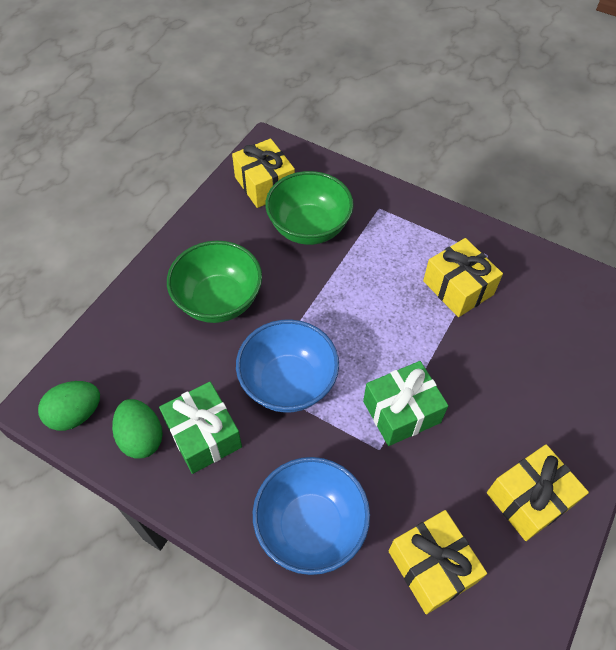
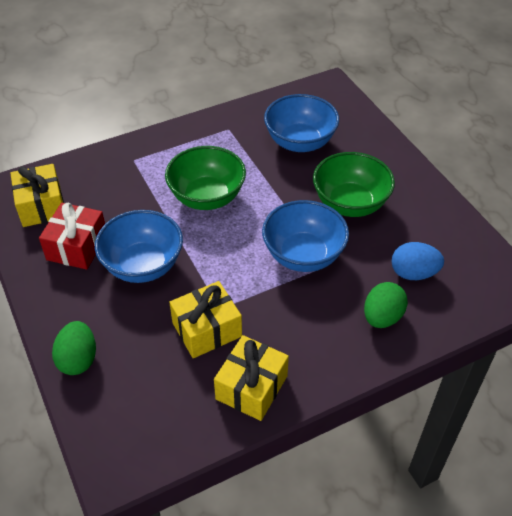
blue bowl: [236,319,339,413] [253,457,370,575] = 2 -> [95,210,183,283] [262,200,349,272] [264,94,339,152] = 3
blue egg: none = 0 -> [392,242,444,280] = 1
green gift: [159,382,242,474] [363,361,448,446] = 2 -> none = 0
red gift: none = 0 -> [39,203,105,270] = 1
yellow gift: [232,139,295,208] [389,510,487,614] [423,238,503,317] [487,444,589,541] = 4 -> [10,164,64,227] [169,281,242,358] [214,335,289,421] = 3

